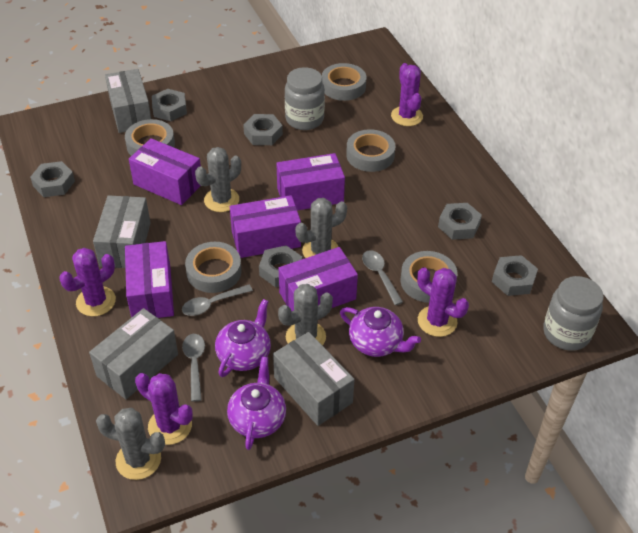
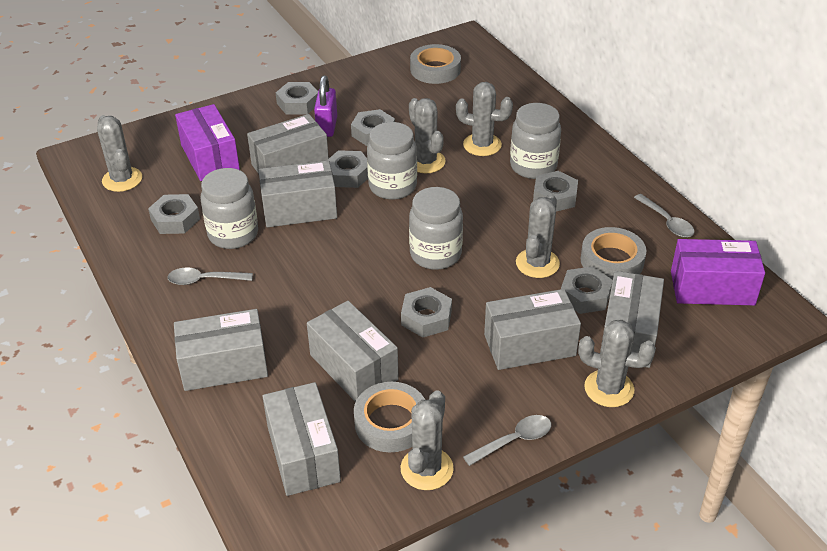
grey box: [89,308,178,399] [93,195,151,268] [105,69,151,133] [273,332,355,426] = 4 -> [174,309,268,391] [247,114,329,174] [258,160,337,227] [262,382,341,496] [307,301,399,402] [484,289,581,370] [600,271,664,368] = 7
grey cactus: [96,408,165,480] [195,147,241,212] [278,284,333,346] [295,198,347,258] = 4 -> [97,115,142,192] [401,390,454,490] [409,98,446,173] [456,82,513,156] [516,194,560,278] [578,320,656,407] = 6
grey jar: [285,67,325,130] [543,276,604,351] = 2 -> [201,168,258,249] [367,122,417,200] [409,187,463,270] [510,103,561,179] = 4
grey nut: [30,161,75,197] [152,89,187,121] [243,114,283,145] [259,245,302,287] [438,203,482,240] [492,255,538,296] = 6 -> [148,194,200,234] [276,82,318,115] [326,150,368,188] [351,109,395,146] [401,287,452,338] [533,171,578,212] [561,266,613,314] = 7
grey tape: [125,119,175,156] [185,242,242,293] [322,63,366,101] [346,129,395,172] [400,251,457,303] = 5 -> [354,382,425,452] [410,44,461,84] [580,227,647,280] = 3
purple box: [125,241,174,318] [129,138,201,205] [230,195,301,258] [276,153,345,211] [279,247,358,312] = 5 -> [175,104,240,181] [671,239,765,305] = 2
purple cactus: [59,248,116,316] [135,373,193,445] [391,63,423,126] [417,267,469,337] = 4 -> none = 0
purple padlock: none = 0 -> [314,75,337,137] = 1
purple teapot: [215,299,271,377] [227,357,286,450] [340,307,421,357] = 3 -> none = 0

